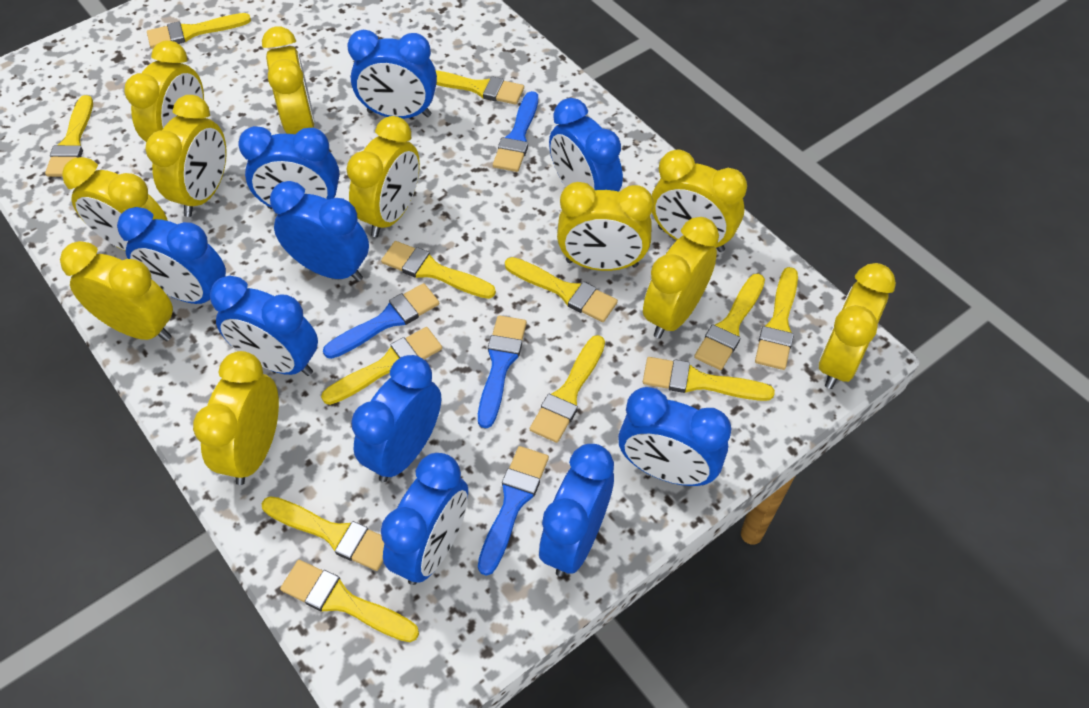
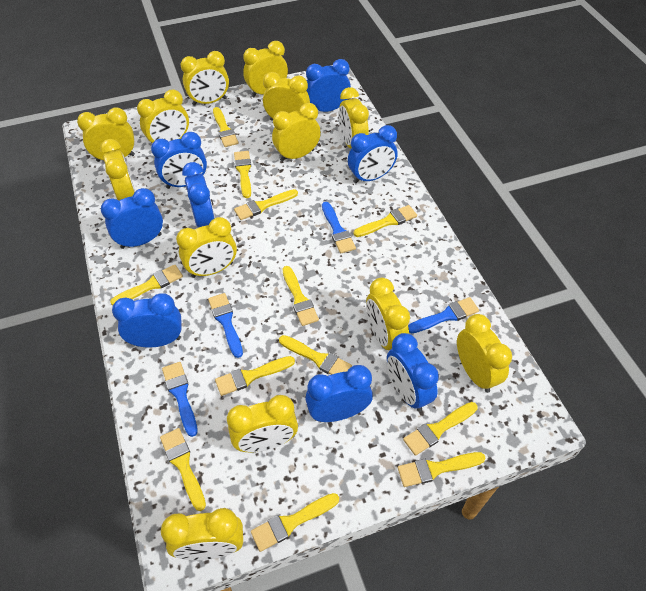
blue clock: [117,207,226,304] [210,275,318,376] [238,126,340,209] [270,181,369,281] [347,30,437,119] [351,355,441,482] [381,453,468,585] [539,444,614,577] [549,98,623,192] [618,387,731,486] = 10 -> [101,188,163,249] [112,293,182,348] [151,132,207,189] [182,162,215,228] [305,365,373,422] [306,59,351,112] [348,125,398,183] [387,333,439,412] = 8
yellow clock: [60,241,173,341] [62,157,168,251] [124,41,204,142] [145,95,226,217] [193,351,279,485] [262,27,315,134] [347,116,420,237] [557,182,654,271] [643,217,719,339] [652,150,747,252] [819,263,896,389] = 11 -> [77,107,135,162] [100,139,135,200] [137,90,189,143] [161,508,243,560] [176,217,237,278] [181,51,229,106] [227,395,298,452] [243,41,288,97] [263,72,310,121] [272,103,321,162] [339,87,369,148] [366,278,410,350] [457,314,512,393] = 13

